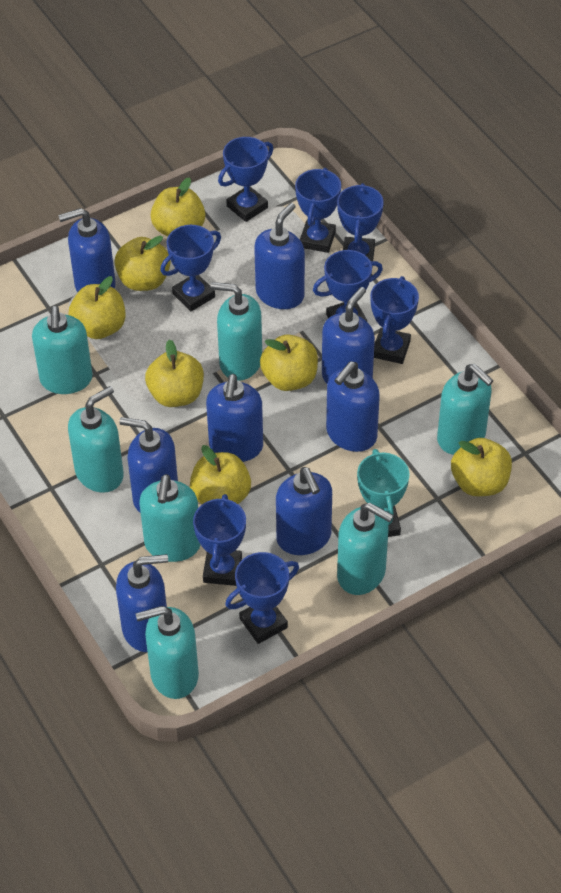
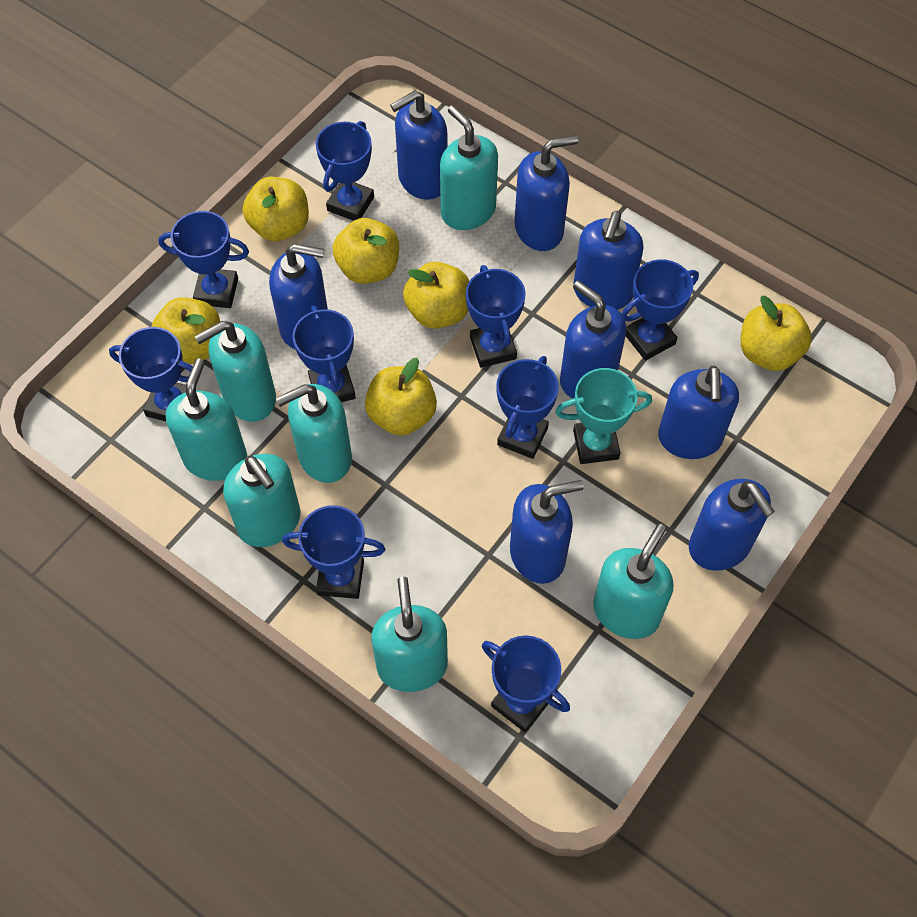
blue trophy: [160,225,221,311] [193,494,246,586] [218,137,273,222] [225,552,299,644] [295,168,341,253] [313,250,383,321] [337,183,384,261] [370,276,419,364] = 8 -> [109,327,193,421] [158,211,249,308] [282,505,385,599] [293,305,356,402] [316,121,374,221] [466,265,526,368] [482,635,570,733] [496,356,559,459] [622,259,699,361] = 9
yellow apple: [69,276,126,339] [114,236,171,291] [145,339,204,407] [151,177,205,237] [190,445,251,504] [260,334,318,391] [451,438,512,496] = 7 -> [152,297,220,364] [243,177,309,241] [333,218,399,284] [365,358,437,436] [403,262,469,329] [741,296,812,371] = 6

